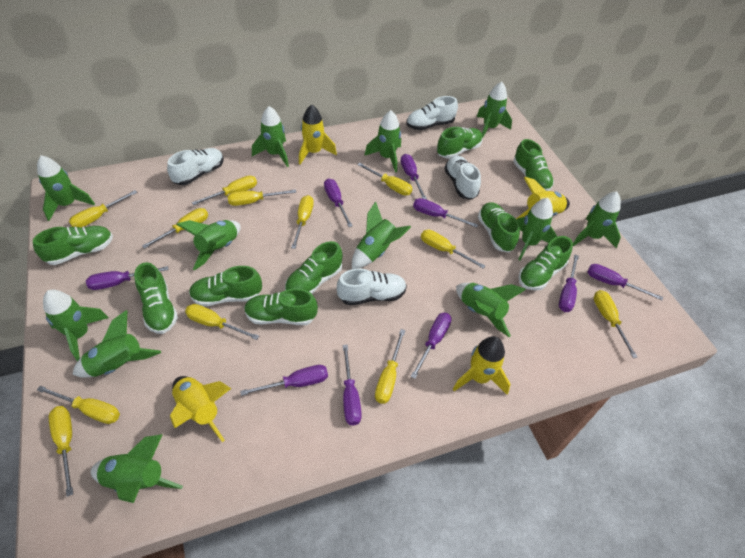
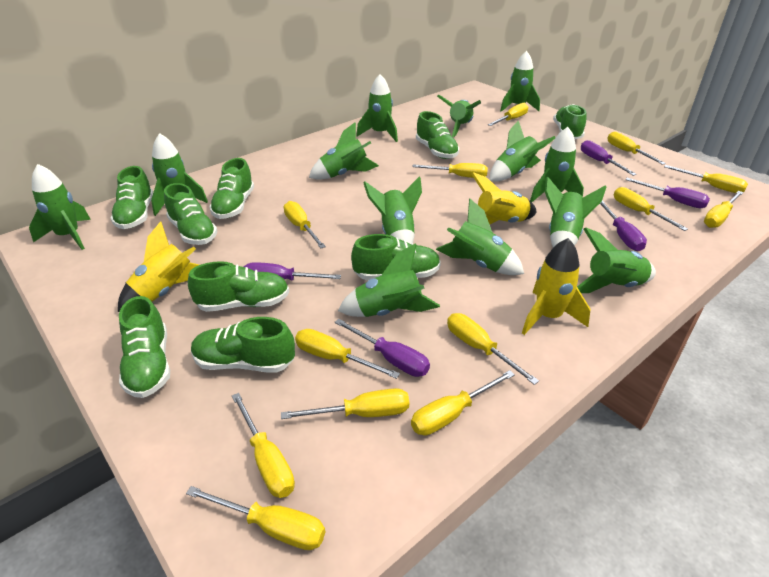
green rocket: [37,155,95,221] [43,290,109,361] [73,310,161,378] [91,434,183,503] [176,220,241,270] [252,106,289,167] [352,201,411,269] [364,110,401,172] [456,283,526,337] [477,82,512,137] [516,198,557,260] [573,191,621,248] = 12 -> [29,164,91,250] [151,133,208,216] [309,123,379,180] [338,243,440,317] [356,74,398,142] [364,176,422,244] [436,199,524,275] [437,95,481,137] [490,121,556,182] [500,51,540,112] [530,127,584,202] [545,176,606,248] [577,227,656,293] = 13
purple screwdriver: [86,266,169,290] [240,365,328,396] [324,179,352,227] [343,345,362,426] [401,154,427,199] [411,313,452,379] [413,198,478,228] [559,254,579,312] [587,264,663,300] = 9 -> [244,262,341,280] [335,319,430,377] [581,140,637,176] [600,201,647,251] [625,178,710,208] = 5
white shoe: [167,148,224,185] [337,268,407,305] [406,96,458,130] [444,155,481,200] = 4 -> none = 0
yellow rocket: [170,376,231,442] [299,105,337,165] [453,336,510,395] [516,177,570,219] = 4 -> [118,221,199,312] [471,172,537,224] [522,238,591,335] = 3
yellow screwdriver: [37,386,120,424] [49,406,73,497] [69,190,138,228] [142,208,208,249] [185,304,259,340] [192,176,257,205] [228,190,296,206] [291,195,314,249] [357,163,413,196] [375,329,406,404] [421,230,485,268] [594,290,638,358] = 12 -> [186,486,325,550] [232,393,295,498] [281,388,409,419] [284,201,326,248] [295,329,400,379] [411,370,515,436] [412,163,488,178] [447,313,539,385] [488,103,528,126] [608,131,666,165] [614,187,688,231] [664,165,748,193] [704,191,744,228] = 13

